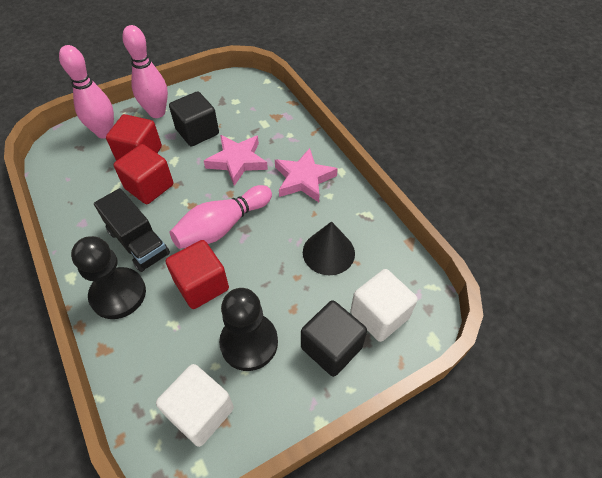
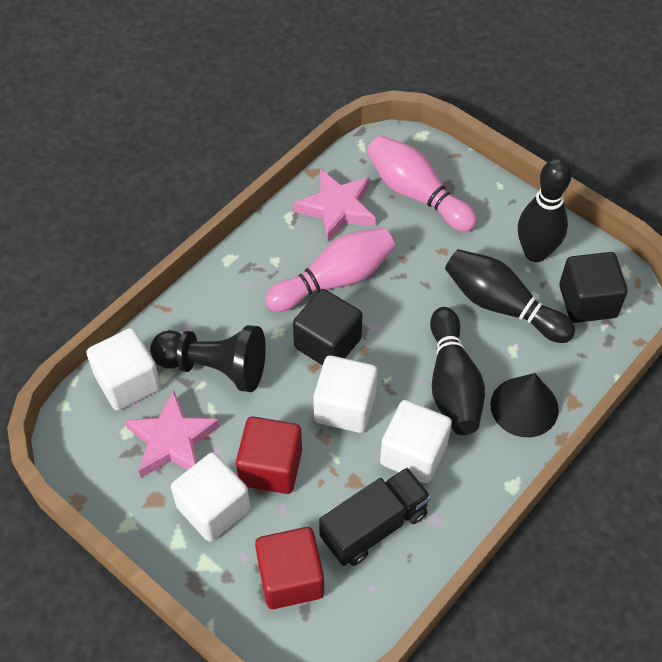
black bowling pin: none = 0 -> [430,307,485,435] [445,249,575,343] [518,158,572,262] = 3
black pawn: [71,236,146,319] [219,288,278,371] = 2 -> [150,325,266,392] = 1
pink bowling pin: [59,45,114,139] [122,25,168,118] [170,185,272,249] = 3 -> [265,228,395,312] [367,135,477,232] = 2
red cube: [106,114,162,161] [113,144,173,204] [166,240,229,309] = 3 -> [236,416,302,494] [255,527,324,609] = 2
white cube: [156,364,234,447] [351,269,418,342] = 2 -> [86,328,161,411] [171,452,251,542] [313,355,378,433] [380,400,452,483] = 4

